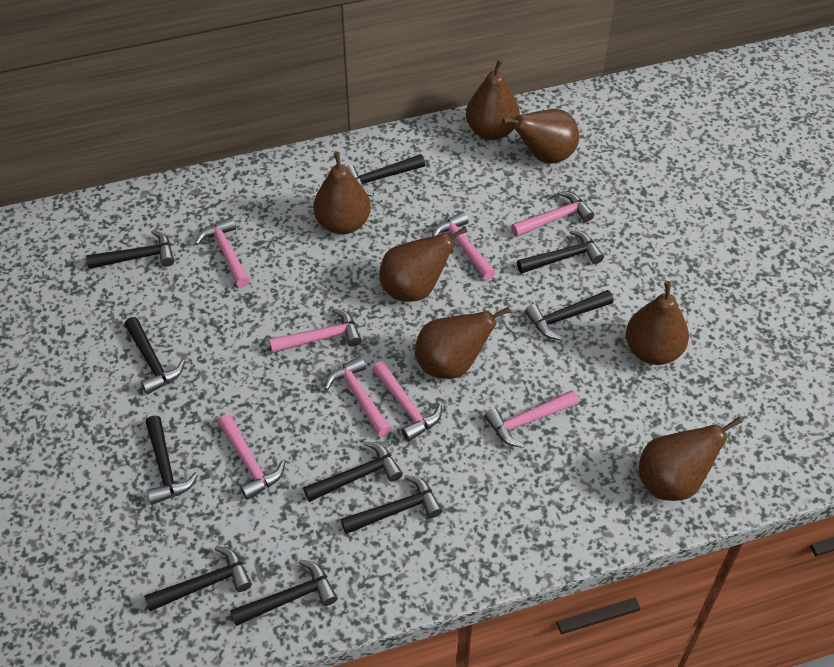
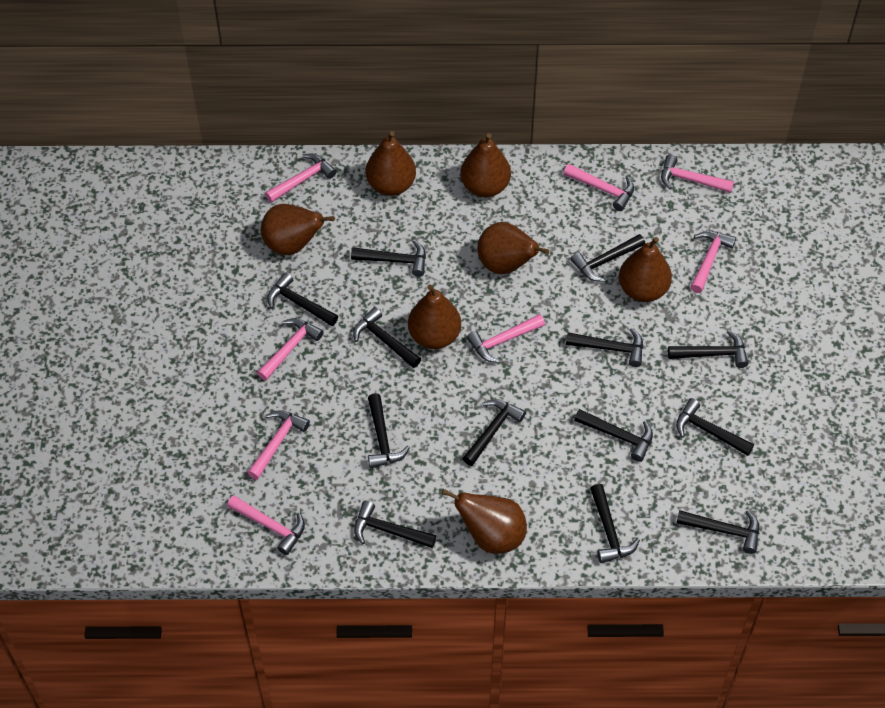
black hammer: [86,230,174,269] [124,317,185,394] [144,546,252,611] [145,415,198,505] [230,559,338,626] [303,441,403,502] [341,475,442,534] [346,154,425,196] [517,230,604,274] [525,290,614,340] = 10 -> [267,272,338,326] [351,240,426,277] [353,307,421,368] [354,501,436,548] [368,393,410,468] [462,399,526,466] [566,328,643,367] [571,234,645,282] [574,409,653,462] [590,484,640,563] [668,330,748,368] [676,398,754,456] [676,510,759,554] = 13

